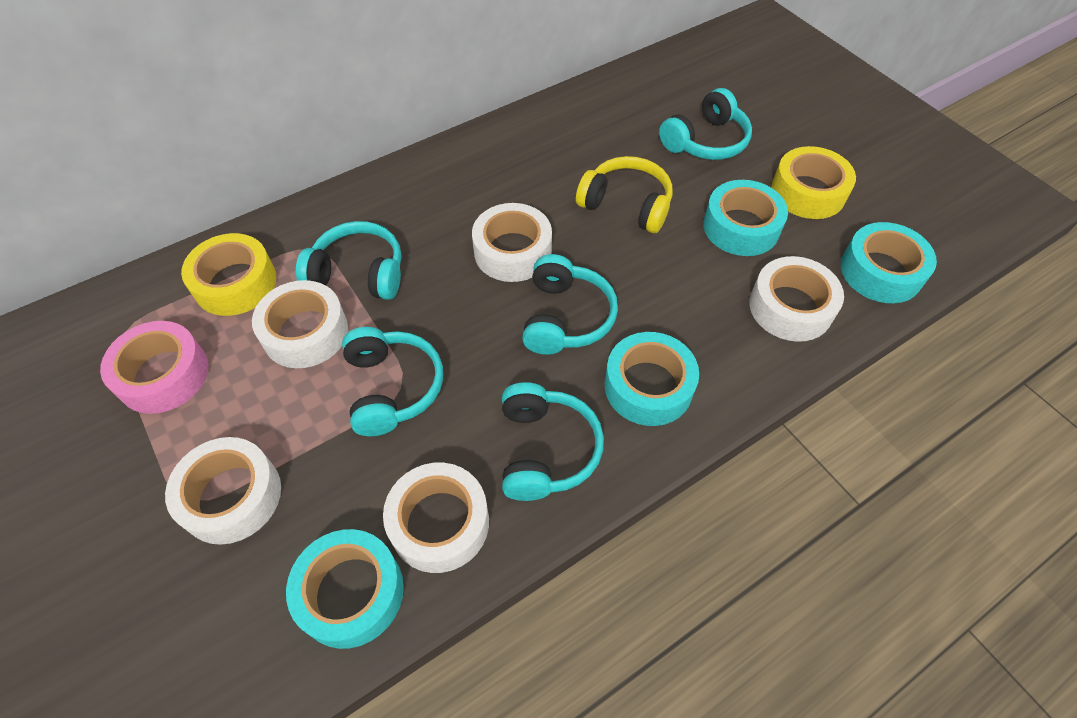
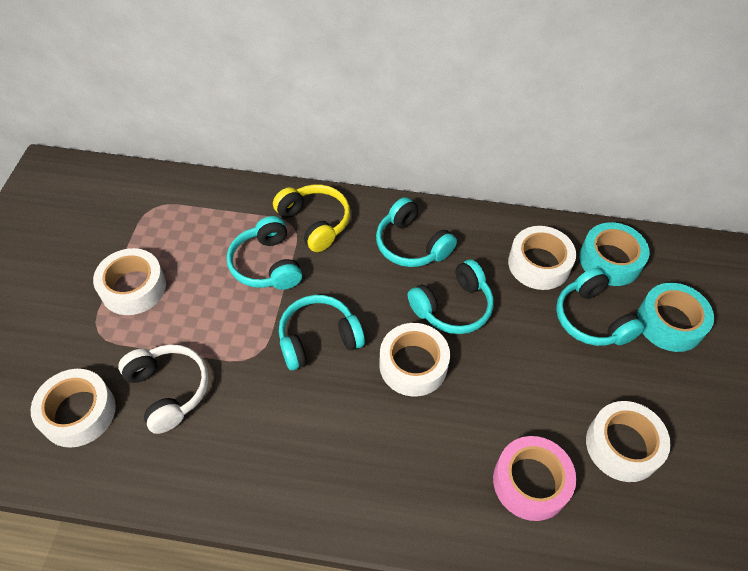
turquoise tape: [286,529,404,649] [605,332,699,426] [703,180,788,256] [841,222,937,303] = 4 -> [579,222,650,286] [637,283,714,352] = 2
white headphones: none = 0 -> [118,344,208,434] = 1
yellow tape: [181,233,276,316] [771,146,856,219] = 2 -> none = 0

